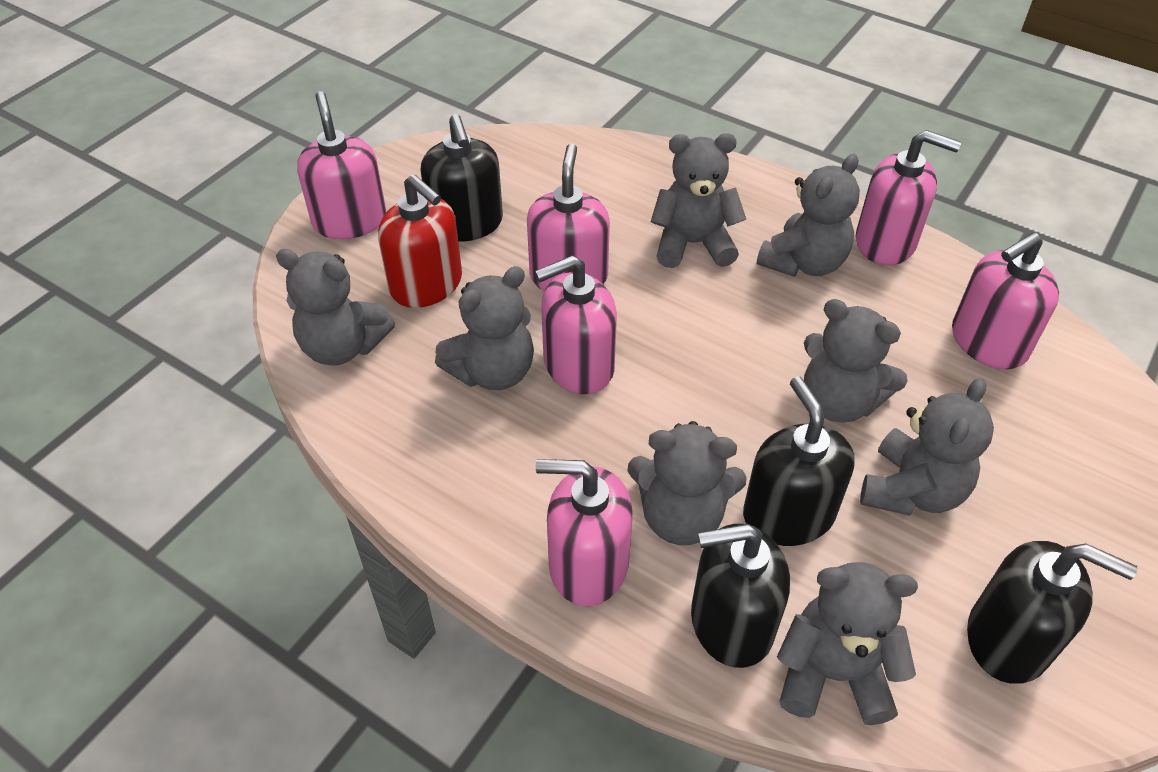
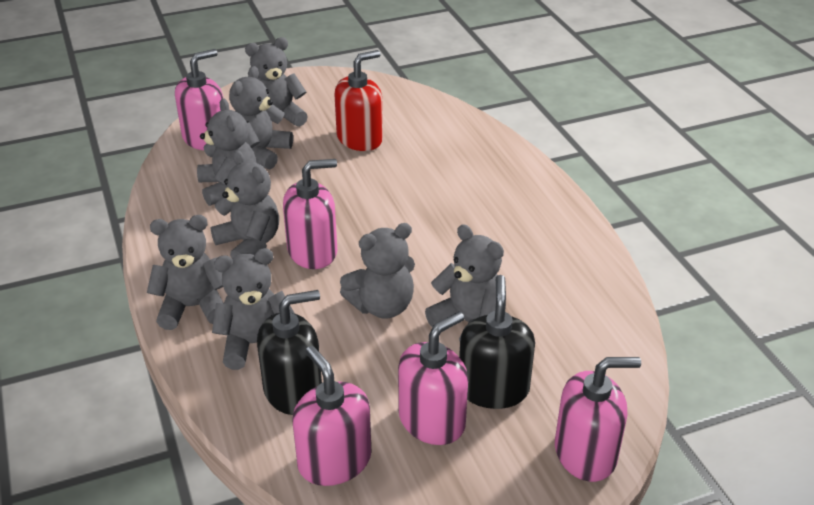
black soap dispenser: [421,114,503,242] [691,524,790,668] [743,376,855,546] [967,541,1138,684] = 4 -> [257,290,322,415] [459,275,535,409] = 2
pink soap dispenser: [297,91,386,239] [527,144,610,291] [535,255,617,394] [536,459,632,606] [856,130,961,265] [952,232,1059,369] = 6 -> [175,49,223,150] [283,159,337,269] [292,346,371,486] [398,312,468,445] [555,357,641,482] = 5

